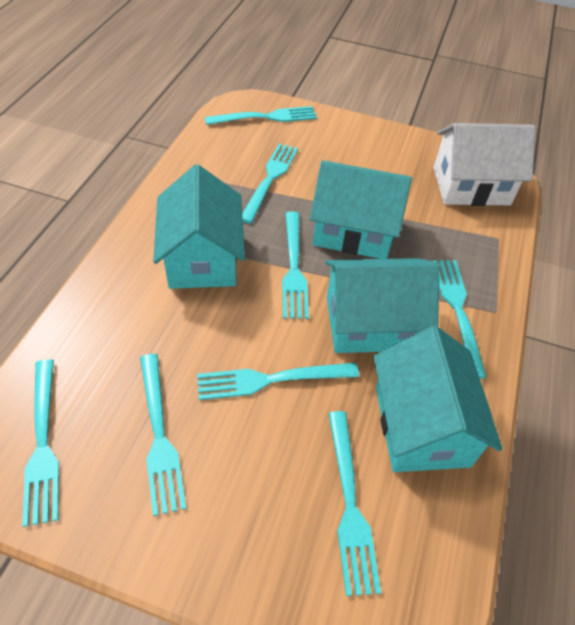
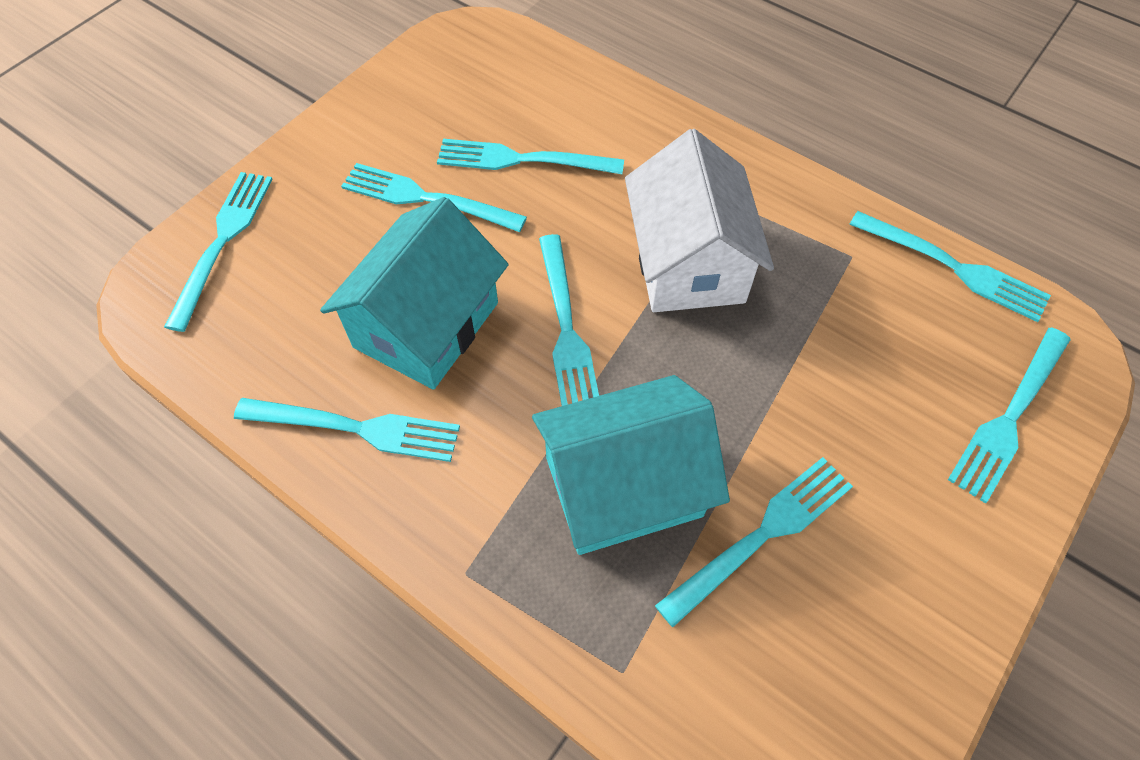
turquoise house: [153,165,245,289] [310,160,412,259] [325,258,439,353] [373,326,502,472] = 4 -> [320,197,509,390] [532,375,730,555] = 2

